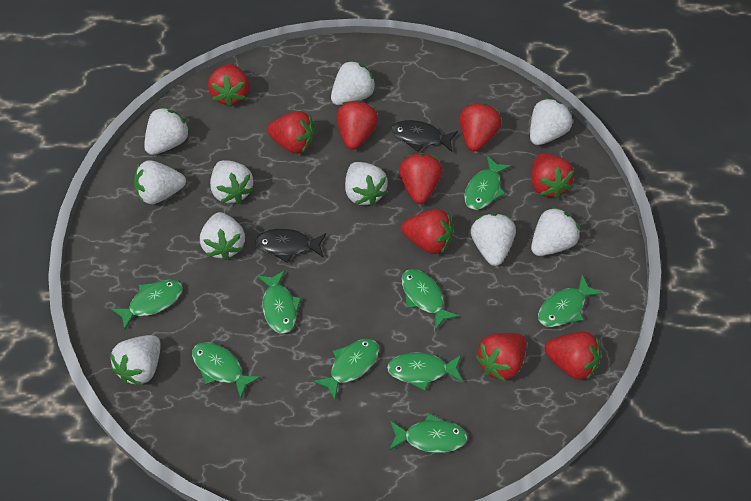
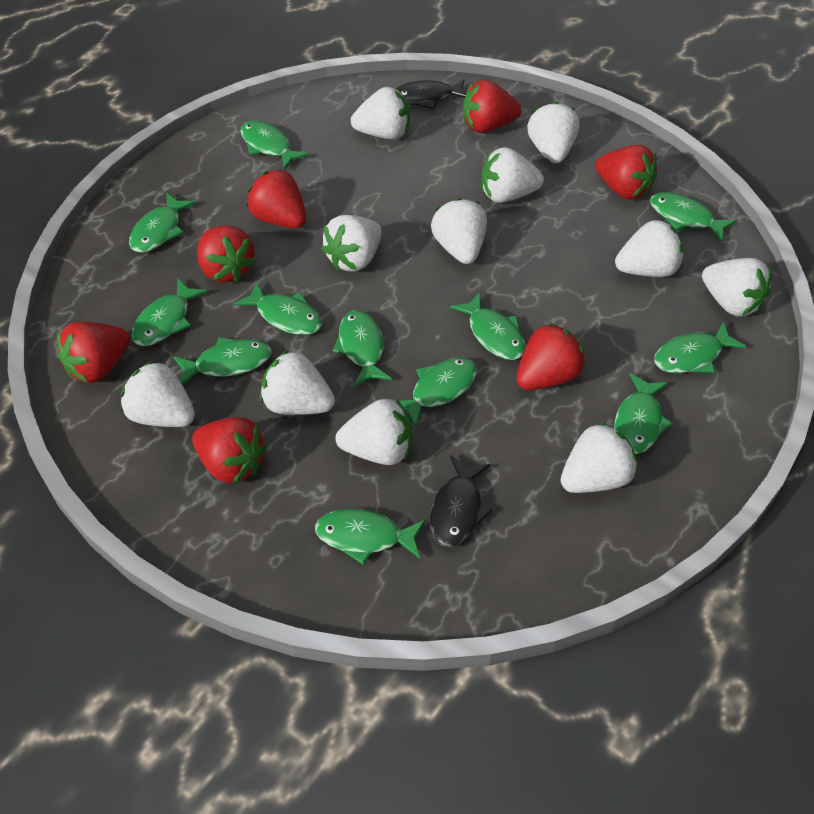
green fish: [111,280,183,331] [192,342,261,399] [257,270,301,334] [313,339,379,400] [387,352,463,391] [389,413,468,453] [401,269,459,330] [464,156,511,210] [538,275,603,327] = 9 -> [129,193,196,253] [131,279,208,346] [173,337,272,385] [234,282,322,335] [240,121,309,170] [315,509,425,564] [332,310,392,387] [394,357,477,427] [450,292,526,360] [614,373,673,454] [650,192,737,242] [654,321,747,373] = 12
red strawberry: [208,64,250,107] [267,111,316,154] [336,100,378,149] [399,153,443,204] [402,209,453,254] [460,103,502,151] [475,333,527,382] [531,153,574,198] [545,332,601,380] = 9 -> [57,321,130,383] [192,417,267,484] [197,226,256,282] [247,169,306,228] [463,80,521,133] [516,322,585,390] [595,145,657,200] = 7
white strawberry: [110,335,161,385] [134,160,186,204] [144,107,190,155] [200,212,245,260] [210,160,254,204] [331,60,376,105] [345,162,388,206] [471,213,516,266] [530,98,572,145] [531,207,580,256] = 10 -> [121,360,195,427] [260,350,335,415] [321,215,382,271] [335,399,412,465] [351,87,410,140] [431,198,487,264] [481,147,544,203] [527,101,580,163] [560,422,637,493] [615,219,683,277] [702,258,772,316] = 11

